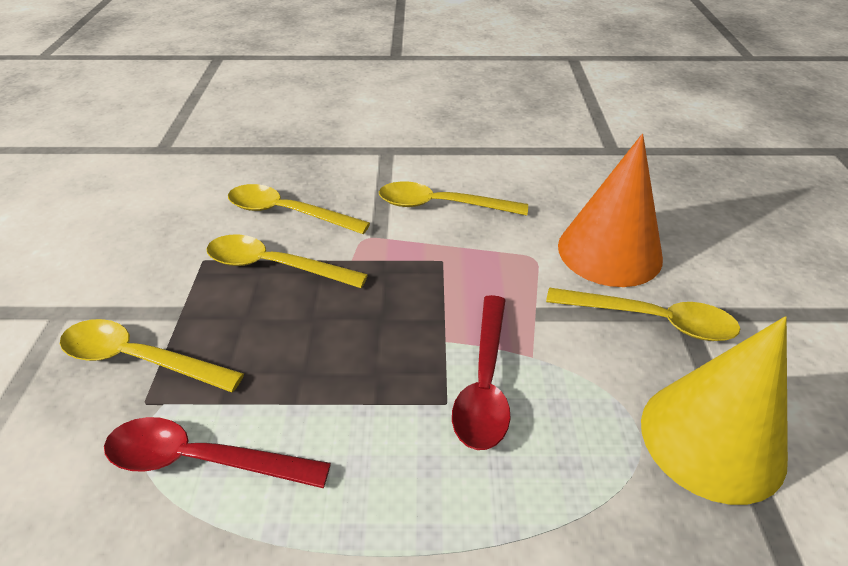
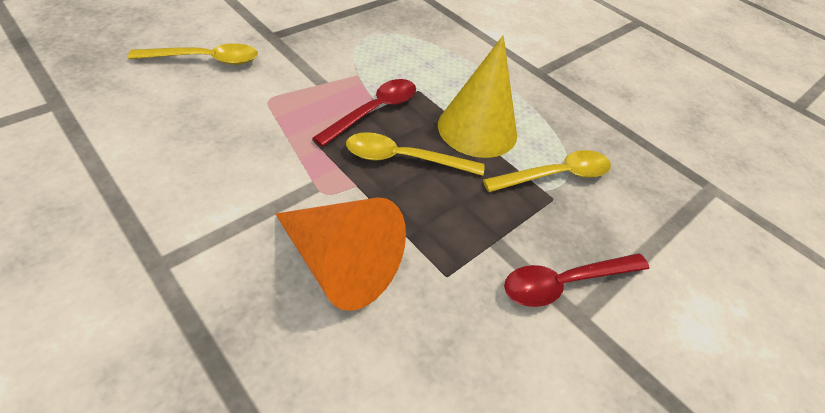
yellow spoon: [60,319,244,392] [206,234,368,288] [228,184,370,234] [379,181,528,216] [546,288,740,341] = 5 -> [128,44,258,65] [346,132,485,176] [483,150,611,192] = 3

